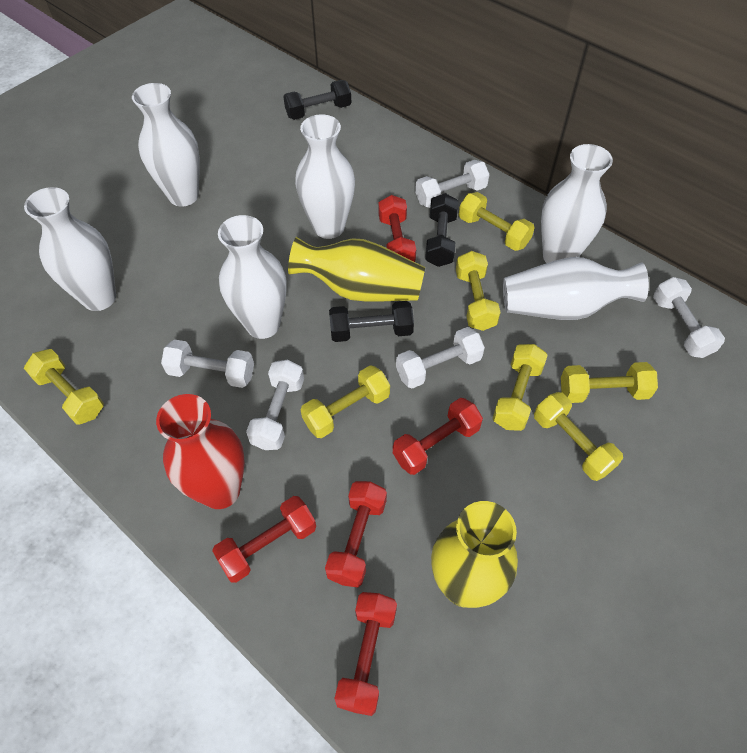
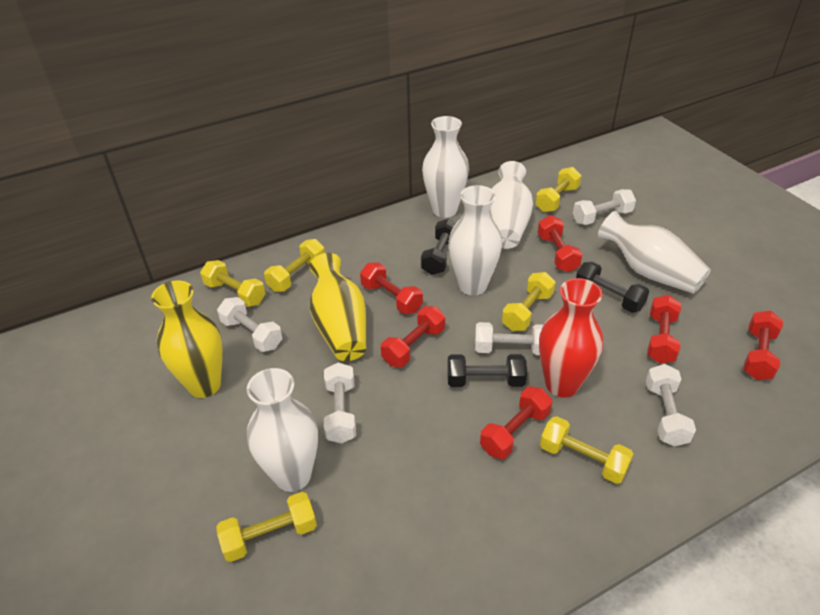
red dumbbell: [212,496,316,583] [325,481,387,587] [334,592,397,716] [378,195,416,262] [393,398,483,475] = 5 -> [360,262,423,314] [381,306,445,367] [480,386,552,459] [537,215,583,272] [647,295,681,364] [743,311,783,380] = 6
white vase: [24,187,116,311] [132,83,200,207] [218,215,287,339] [295,114,355,239] [503,257,649,320] [541,144,613,263] = 6 -> [247,368,318,492] [422,116,469,218] [448,185,502,295] [489,161,533,249] [598,211,711,294] = 5
yellow dumbbell: [24,349,104,424] [301,365,390,438] [456,251,501,331] [459,192,535,251] [492,344,548,431] [534,392,623,481] [561,362,658,403] = 7 -> [200,260,265,307] [216,492,317,562] [264,239,325,292] [502,272,556,331] [535,167,582,212] [540,416,633,484] = 6

